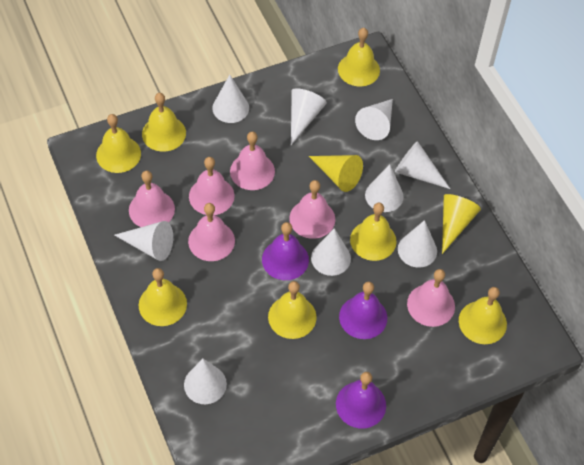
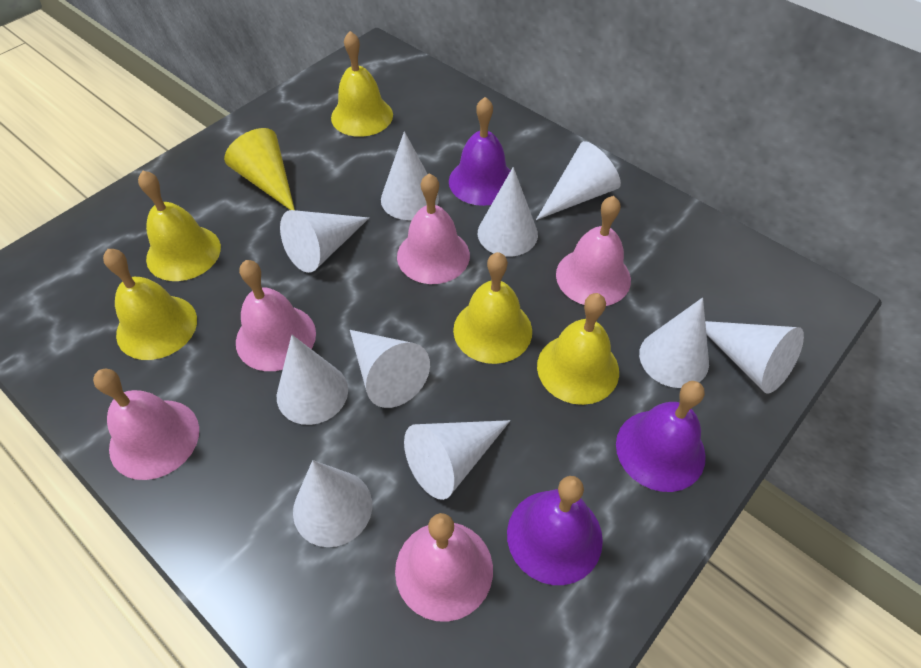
pink bell: [129,171,175,227] [188,203,235,261] [189,157,235,215] [230,132,275,190] [289,180,335,239] [407,269,455,327] = 6 -> [93,369,199,480] [236,260,316,371] [395,513,493,622] [397,173,470,284] [556,196,631,306] = 5
white cone: [115,221,173,261] [184,359,227,404] [212,75,249,123] [291,88,327,145] [311,228,351,276] [355,99,393,140] [365,164,404,212] [395,141,450,189] [398,220,437,268] = 9 -> [277,335,348,425] [280,210,369,273] [293,460,372,547] [350,330,430,408] [381,131,439,220] [404,420,510,500] [478,167,538,257] [536,141,621,220] [639,298,709,388] [705,321,804,394] = 10
yellow bell: [96,114,141,173] [139,268,187,326] [142,93,186,152] [268,281,317,339] [338,28,380,86] [350,203,397,261] [459,287,507,344] = 7 -> [103,249,197,360] [138,171,221,281] [331,31,393,137] [453,252,532,364] [537,293,619,405] = 5
yellow cone: [309,155,363,192] [442,194,481,254] = 2 -> [224,128,295,210] = 1

